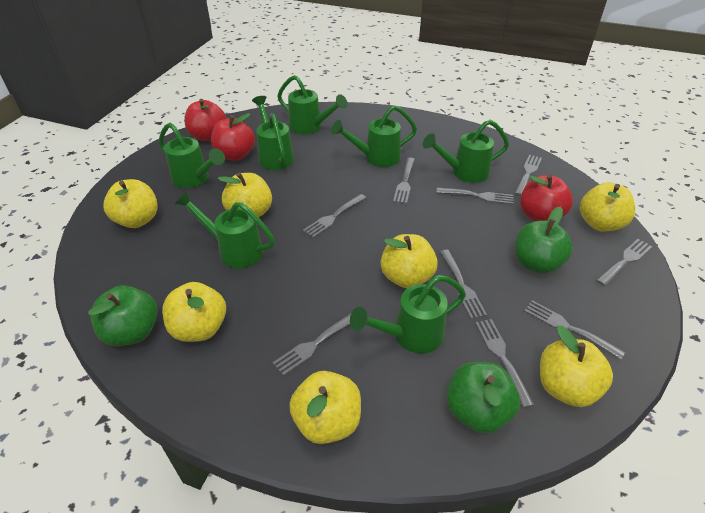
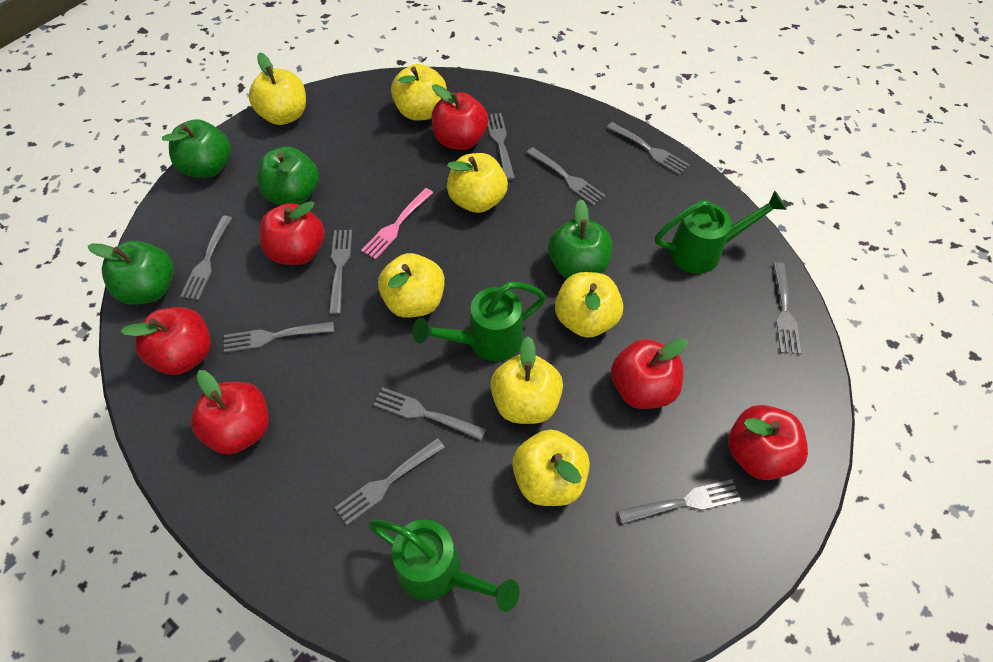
green apple: [88,285,158,346] [447,362,520,433] [515,207,573,274] = 3 -> [88,241,174,305] [162,119,231,178] [257,147,319,205] [548,199,613,279] = 4
green watering can: [159,123,225,188] [175,191,275,268] [252,96,294,170] [277,75,347,134] [331,105,417,167] [350,275,466,354] [423,120,509,183] = 7 -> [368,519,520,612] [412,282,546,361] [655,190,787,274] = 3
grey fork: [273,314,351,376] [303,194,366,238] [393,157,415,204] [436,188,514,204] [440,250,487,319] [475,319,534,408] [515,155,542,196] [524,300,625,359] [596,239,652,286] = 9 -> [180,216,232,300] [224,322,334,353] [329,230,352,315] [335,438,445,525] [373,387,486,440] [488,113,515,181] [526,147,606,206] [607,122,689,175] [618,479,741,524] [773,262,801,354] = 10
pink fork: none = 0 -> [361,188,433,259] = 1
red apple: [184,99,226,141] [211,113,255,161] [520,175,573,221] = 3 -> [120,307,211,375] [191,370,269,454] [259,201,325,265] [431,84,488,150] [611,338,688,409] [728,405,808,480] = 6

